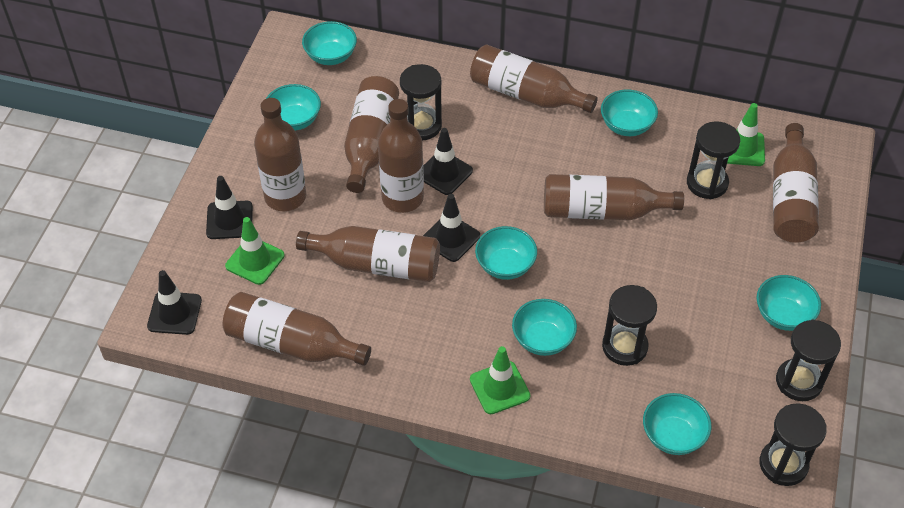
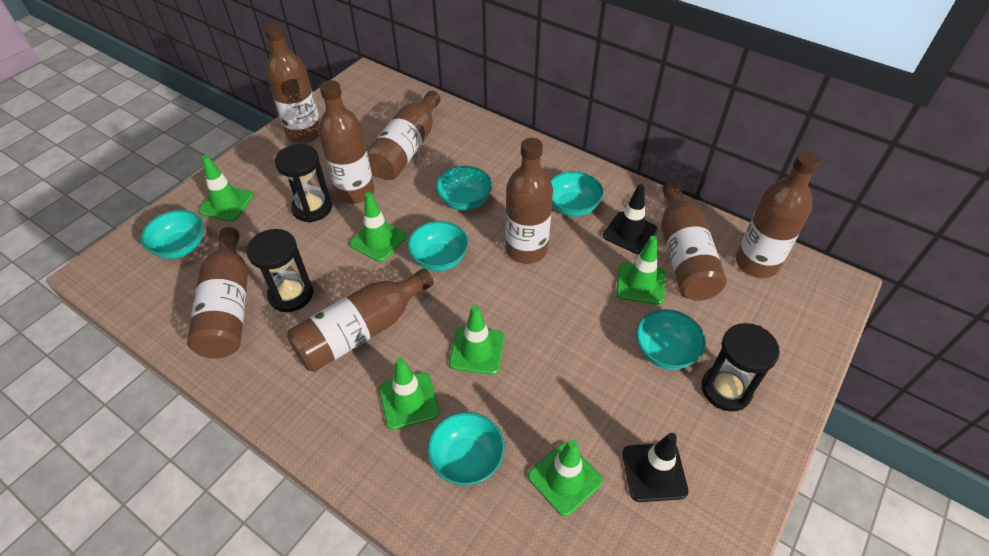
black hourglass: [400,64,442,140] [602,285,657,366] [687,121,740,199] [759,403,827,486] [776,320,841,401] = 5 -> [246,229,313,312] [275,144,332,223] [702,323,780,412] = 3
black traffic cone: [147,270,202,335] [206,176,253,239] [423,128,473,195] [423,194,480,262] = 4 -> [603,184,657,254] [622,433,688,502] = 2
green traffic cone: [225,217,285,285] [470,346,530,414] [727,103,765,166] = 3 -> [199,155,254,221] [350,192,407,262] [379,357,439,430] [449,305,505,375] [528,439,603,516] [616,236,665,305] = 6
turquoise bowl: [266,84,321,131] [302,21,357,65] [475,226,537,280] [512,299,577,356] [601,89,658,136] [643,393,711,455] [757,275,821,331] = 7 -> [140,210,203,259] [407,221,468,271] [427,412,505,485] [436,166,492,210] [551,171,603,216] [636,309,706,370] = 6

